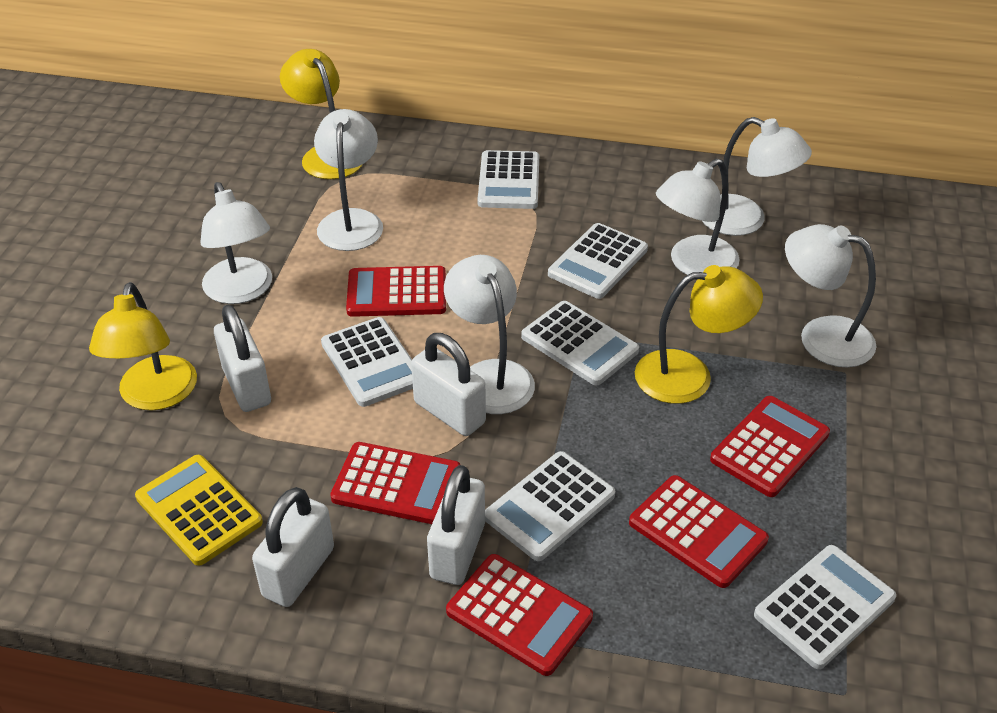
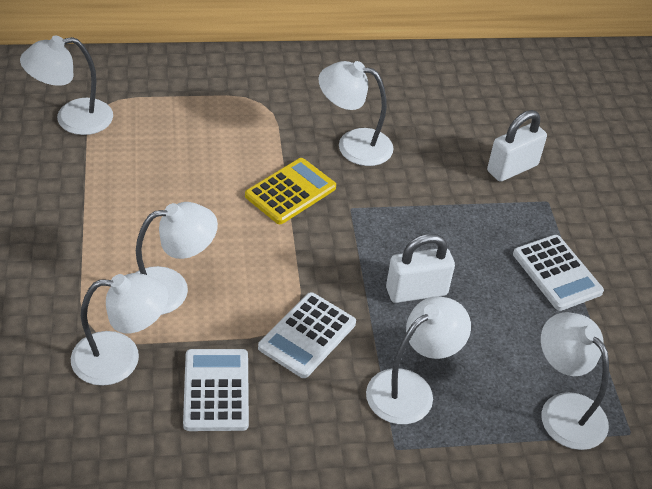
red calculator: [330,442,460,524] [346,266,446,317] [446,554,593,676] [629,475,769,588] [710,396,830,497] = 5 -> none = 0
white calculator: [321,317,413,407] [477,150,539,209] [485,451,615,561] [521,301,639,386] [548,223,648,299] [754,545,896,669] = 6 -> [183,349,249,431] [258,292,356,378] [513,235,604,311] = 3
white padlock: [214,305,271,412] [252,487,334,607] [411,333,486,436] [427,465,485,585] = 4 -> [386,234,455,303] [487,110,547,182] = 2
yellow lamp: [89,282,197,410] [280,49,362,179] [635,265,763,404] = 3 -> none = 0

